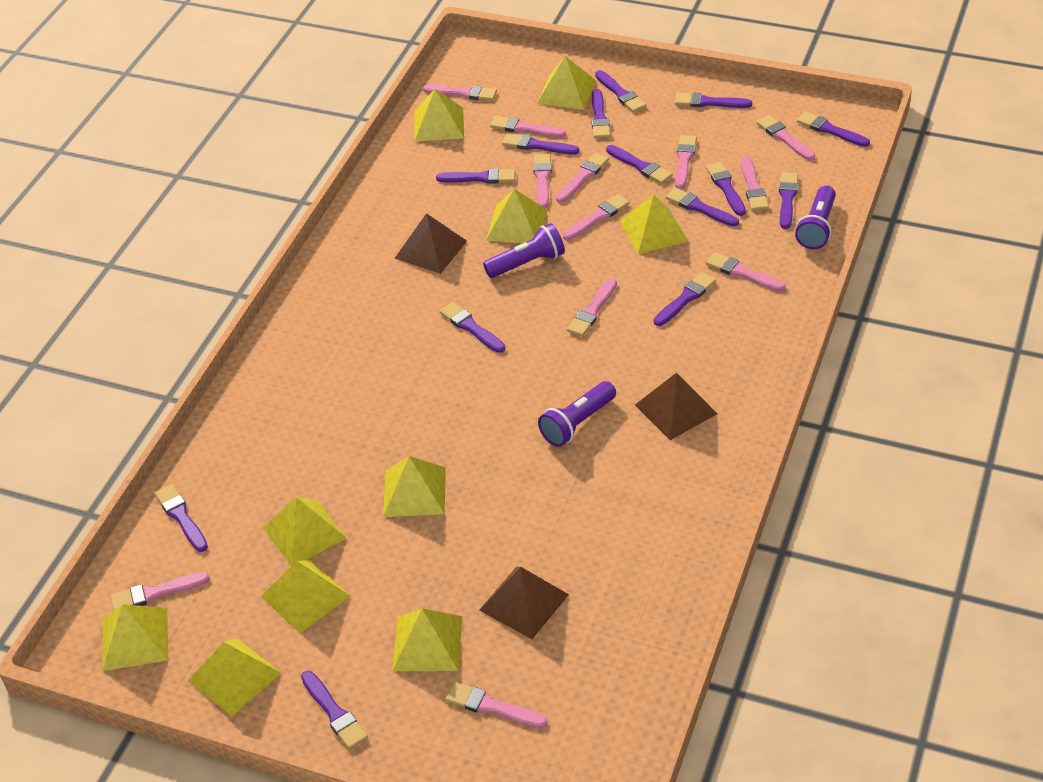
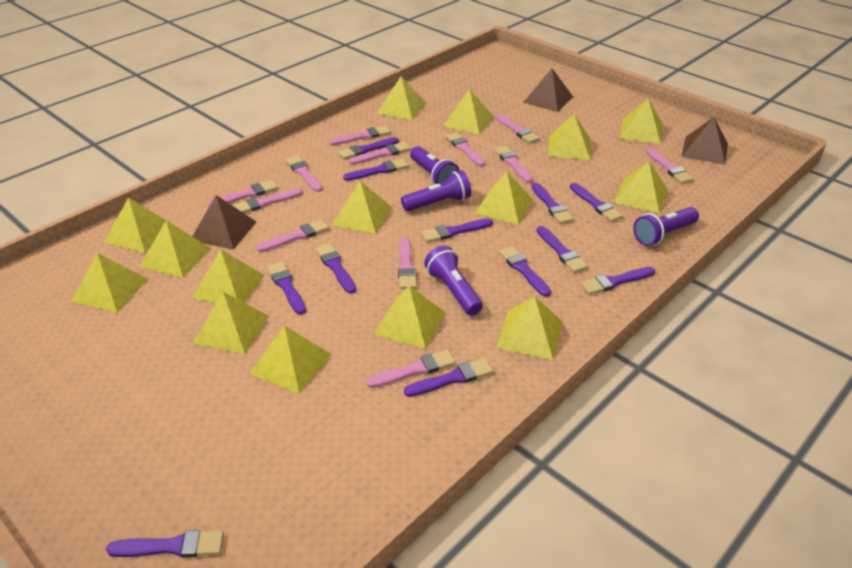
purple brush: [155,484,208,552] [301,671,368,750] [436,168,515,183] [440,302,505,353] [502,133,579,154] [591,89,610,138] [595,70,646,112] [606,145,673,184] [654,272,716,326] [665,187,739,227] [675,93,752,108] [706,162,746,216] [779,172,798,229] [797,112,870,147] = 14 -> [106,530,224,558] [267,261,306,315] [316,243,356,294] [338,137,399,159] [343,158,409,181] [404,358,494,397] [421,219,493,242] [499,246,551,297] [531,182,574,224] [537,226,588,273] [570,183,623,222] [581,267,655,295] = 12
purple flashlight: [483,223,565,278] [538,381,616,447] [795,186,836,249] = 3 -> [401,170,471,211] [410,146,460,185] [424,246,483,316] [633,207,699,246] = 4
yellow pyramid: [102,604,168,671] [188,638,281,716] [261,560,350,633] [263,497,346,566] [383,456,446,517] [392,608,462,671] [414,89,464,142] [486,189,547,244] [537,56,596,110] [620,194,688,254] = 10 -> [71,253,148,313] [104,198,170,253] [139,221,211,278] [192,249,264,303] [193,292,269,354] [249,326,331,394] [332,181,392,234] [374,286,446,349] [377,76,426,120] [443,89,493,134] [474,171,533,225] [496,297,563,360] [548,114,591,160] [613,161,668,213] [619,99,663,144] = 15

